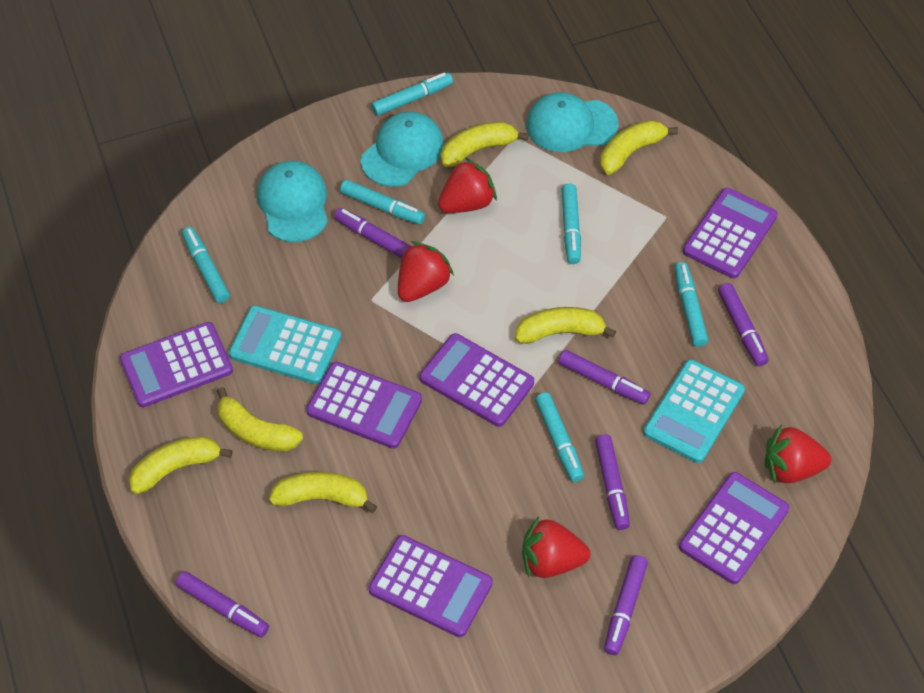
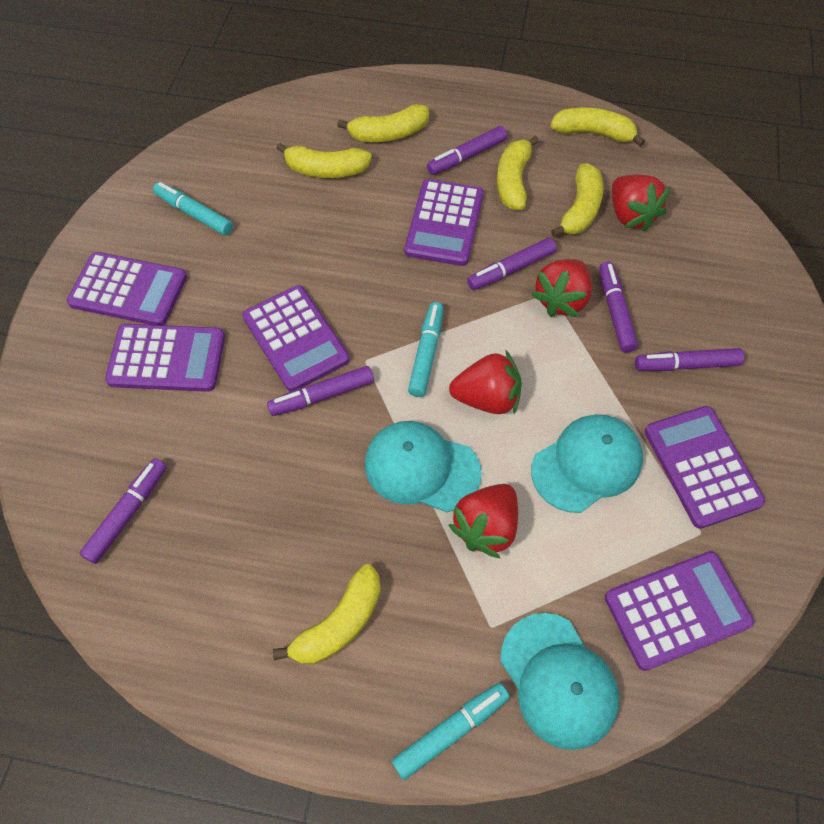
turquoise calculator: [229,305,341,384] [643,359,745,463] = 2 -> none = 0
turquoise marker: [182,227,230,303] [340,179,425,225] [371,73,453,116] [535,392,584,482] [561,183,581,264] [674,262,708,347] = 6 -> [153,182,233,236] [392,683,510,780] [408,302,444,397] = 3

